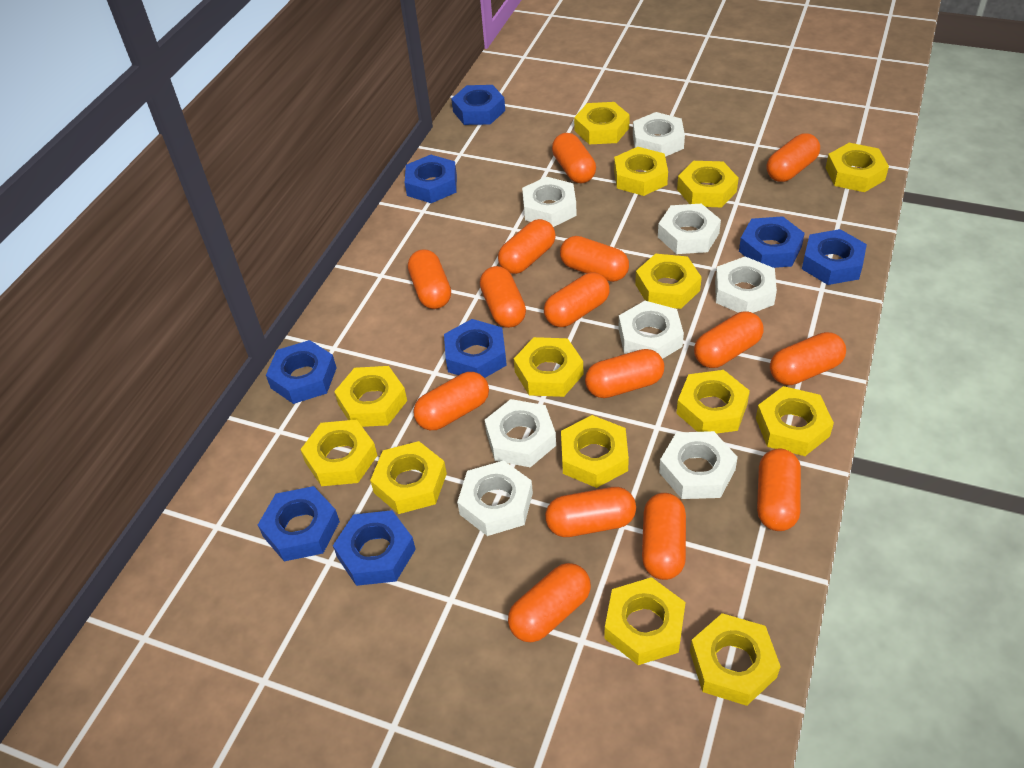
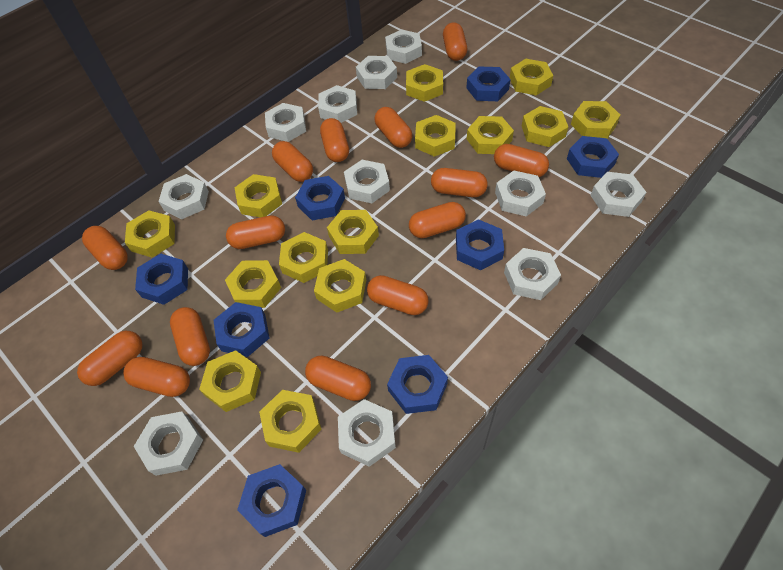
orange capsule: [408,249,451,309] [413,372,489,430] [480,266,526,328] [498,219,556,274] [508,563,591,642] [544,272,610,327] [545,487,636,537] [552,133,596,183] [560,236,629,282] [585,349,664,398] [642,493,686,580] [694,312,763,368] [757,449,801,531] [766,133,820,182] [770,332,846,385] = 15 -> [77,331,142,386] [82,226,128,270] [123,357,190,397] [170,307,210,366] [226,215,285,249] [272,141,313,182] [305,356,371,401] [320,118,349,162] [367,275,429,315] [375,107,412,148] [409,202,466,238] [431,168,488,197] [443,22,467,61] [494,144,549,177] = 14
white nut: [457,460,533,536] [485,399,556,467] [522,177,577,227] [619,301,684,359] [633,112,685,157] [658,203,721,254] [659,431,738,499] [715,257,777,313] = 8 -> [134,411,203,476] [158,174,209,219] [265,103,306,142] [318,85,357,123] [338,399,396,467] [344,160,390,203] [356,56,397,89] [385,29,422,64] [495,171,546,216] [504,248,561,300] [590,172,646,217] = 11

